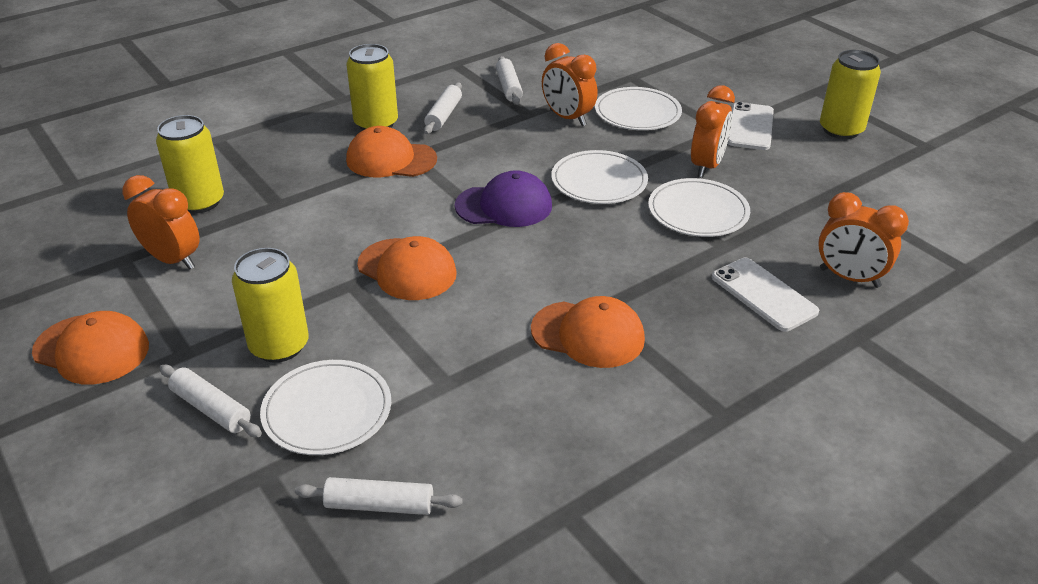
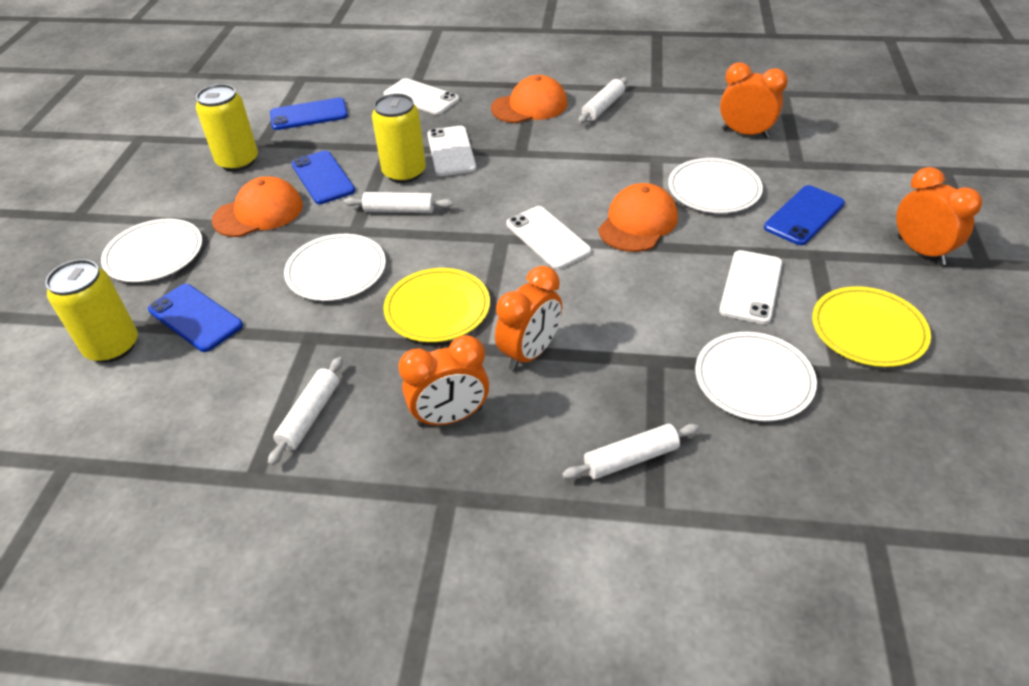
blue phone: none = 0 -> [148,284,243,352] [270,98,348,130] [292,150,355,204] [764,185,845,245] = 4
orange cap: [32,311,149,384] [346,126,437,177] [357,236,457,300] [531,296,645,368] = 4 -> [212,176,303,237] [491,75,567,123] [598,183,678,252] = 3
purple cap: [455,170,552,227] = 1 -> none = 0
white phone: [712,258,819,332] [727,102,774,150] = 2 -> [384,78,459,115] [427,126,476,176] [506,206,591,269] [719,250,782,324] = 4
yellow can: [156,115,224,214] [232,248,309,363] [347,44,398,130] [820,50,881,139] = 4 -> [45,259,138,363] [196,84,258,171] [372,94,426,183] = 3
yellow plate: none = 0 -> [383,268,490,342] [812,286,931,367] = 2

